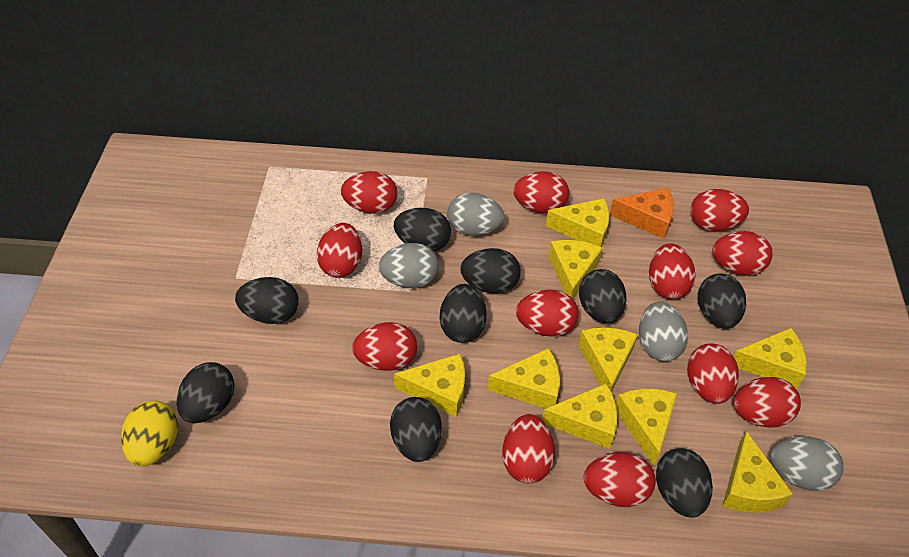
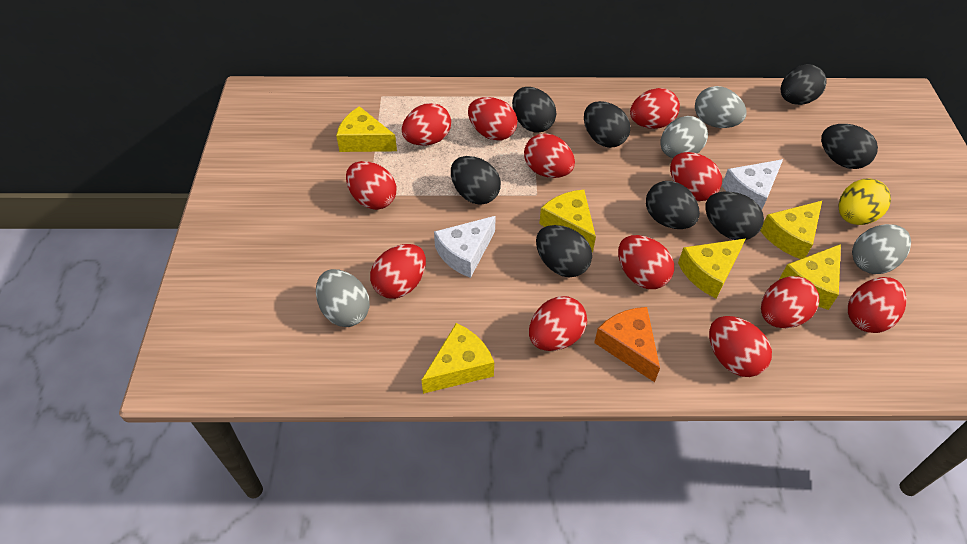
black egg: [177,362,234,423] [235,277,299,324] [390,397,442,462] [394,208,451,251] [440,284,487,343] [460,248,521,294] [579,269,627,324] [656,448,713,517] [698,274,746,328] = 9 -> [451,156,501,205] [512,87,556,133] [536,225,592,277] [584,101,630,148] [646,181,700,229] [705,192,764,240] [781,64,827,105] [821,124,878,169] = 8
white cheese: none = 0 -> [434,216,496,278] [722,159,783,210] = 2
yellow cheese: [394,354,465,417] [487,348,560,408] [542,383,617,449] [546,198,609,247] [548,240,603,300] [578,327,638,392] [616,389,677,466] [722,431,793,513] [733,328,807,389] = 9 -> [336,106,397,152] [422,323,494,394] [539,190,596,253] [678,239,745,298] [760,201,822,259] [779,244,841,310] = 6

